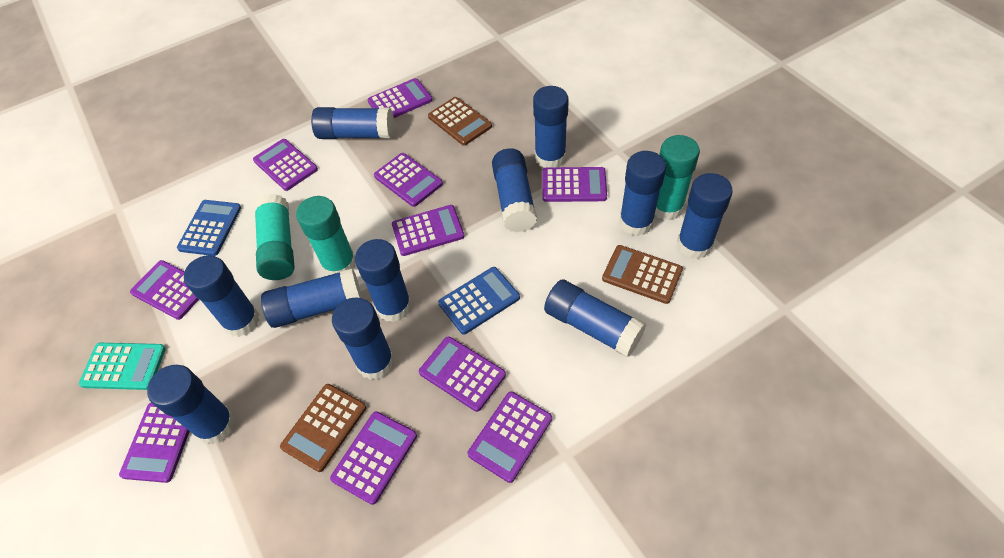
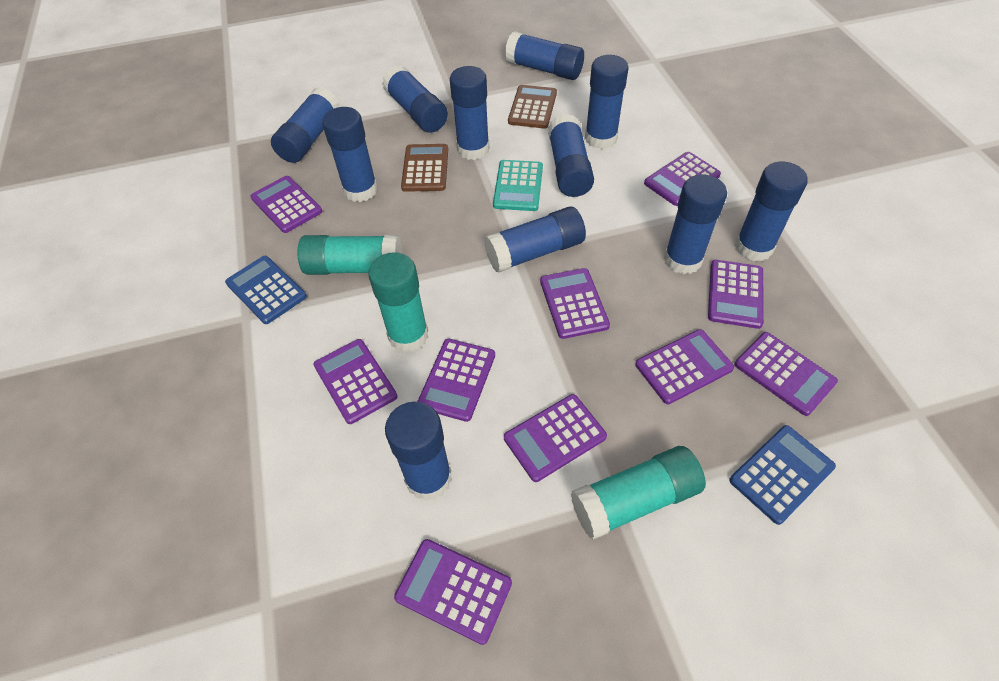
brown calculator: [280,384,366,472] [428,97,492,146] [602,245,683,304] = 3 -> [401,144,448,192] [508,85,557,129] = 2

